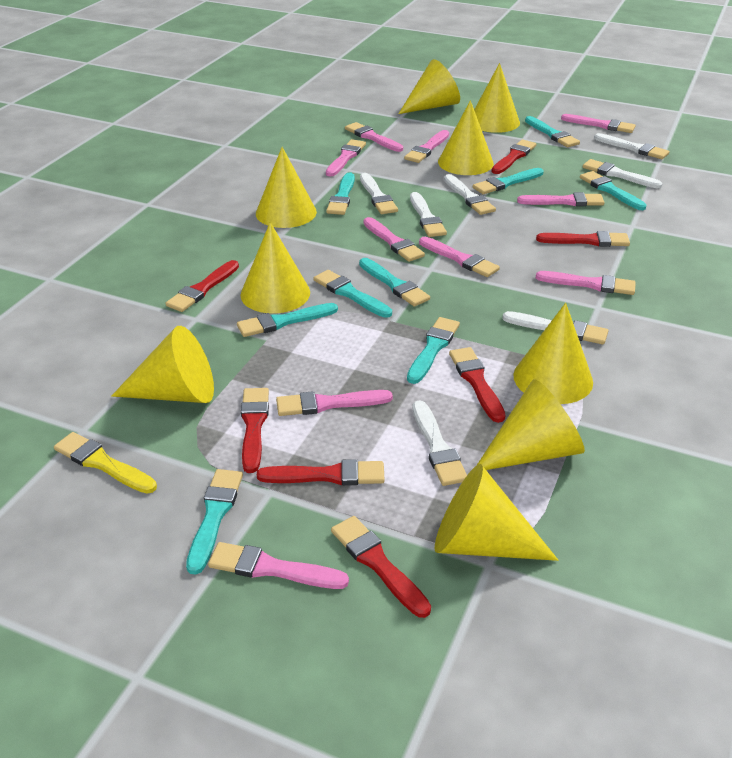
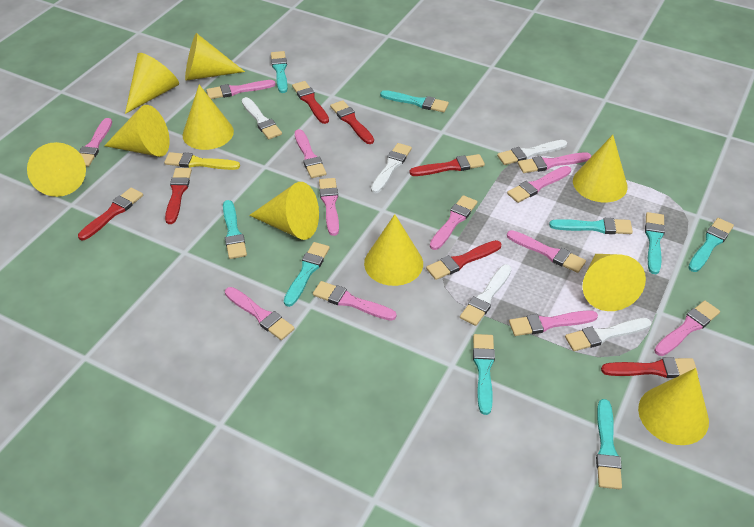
pink brush: [208,542,349,589] [276,390,393,416] [326,139,366,177] [345,122,403,152] [364,217,425,262] [404,130,449,163] [419,237,500,277] [517,192,604,206] [536,271,636,295] [561,114,636,133] = 10 -> [79,118,112,167] [206,80,276,99] [225,287,295,340] [295,129,326,178] [313,281,397,321] [319,178,339,236] [430,195,477,250] [507,166,571,203] [507,230,586,273] [509,310,598,336] [518,152,591,173] [654,300,720,356] = 12
white brush: [360,173,398,214] [410,192,447,237] [412,400,467,486] [444,174,496,215] [502,311,608,345] [583,159,662,189] [594,133,669,159] = 7 -> [242,97,282,139] [371,143,412,193] [460,264,512,326] [497,140,567,165] [565,318,651,351] = 5
yellow cone: [112,326,214,403] [240,222,310,313] [256,147,317,228] [399,59,460,114] [435,464,558,561] [438,100,494,175] [474,63,520,133] [476,379,585,470] [514,303,593,404] = 9 -> [27,142,86,197] [104,105,170,157] [125,53,179,114] [182,85,234,150] [185,33,245,81] [249,182,319,240] [364,214,423,286] [573,135,628,203] [582,254,646,311] [638,368,709,445] = 10

